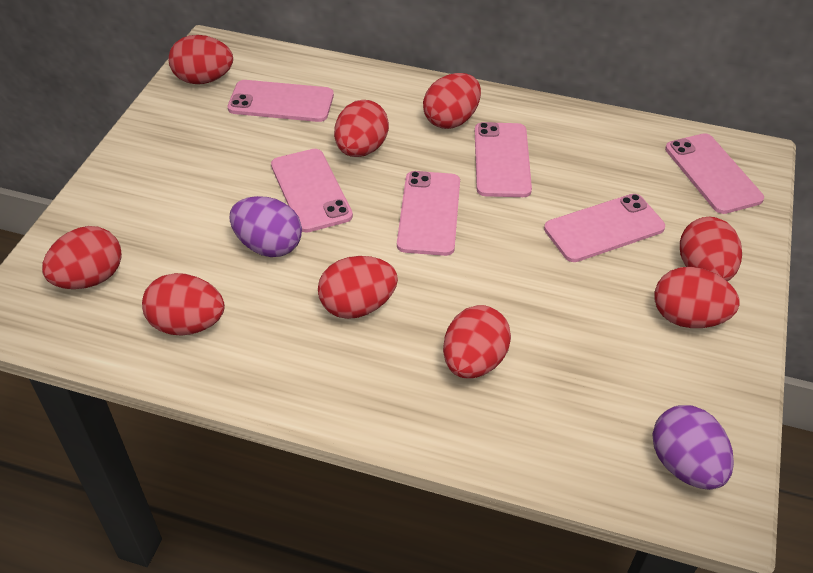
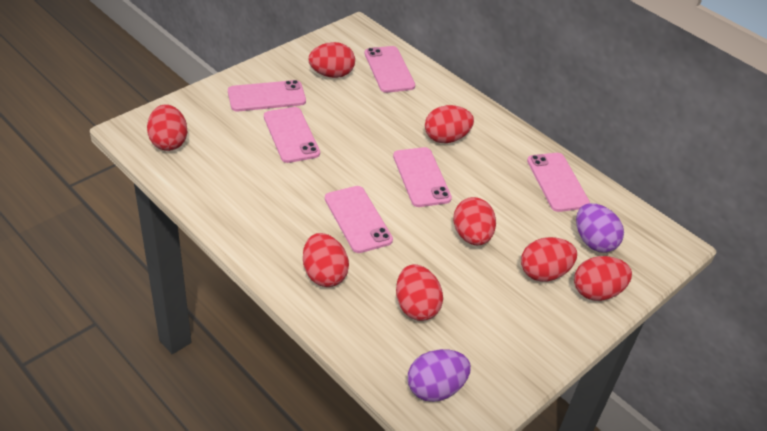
red egg: [42,226,122,289] [142,273,225,336] [168,35,233,84] [318,256,398,319] [334,100,389,157] [423,73,481,129] [443,305,511,379] [654,267,740,328] [680,217,742,281] = 9 -> [147,104,187,151] [303,233,349,287] [309,42,355,78] [396,264,443,321] [425,105,474,143] [453,197,496,245] [521,237,577,282] [574,256,632,301] = 8

